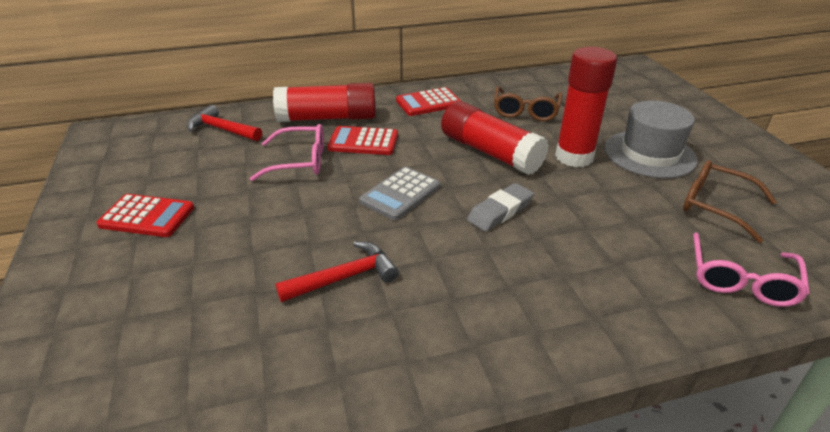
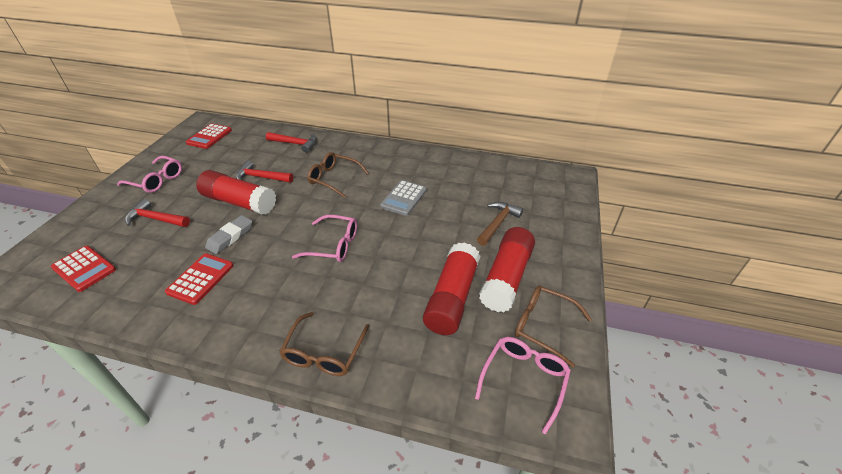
brown glasses: [494,86,563,121] [683,160,777,243] = 2 -> [279,312,369,376] [307,152,369,198] [515,286,592,367] = 3
brown hammer: none = 0 -> [477,202,523,246] = 1
grey hat: [605,101,698,178] = 1 -> none = 0
pink glasses: [250,124,324,181] [693,232,810,307] = 2 -> [117,156,182,193] [292,215,357,262] [475,337,571,434] = 3
red hammer: [187,105,262,141] [275,241,399,302] = 2 -> [125,199,190,227] [236,161,293,183] [266,132,317,153] = 3

